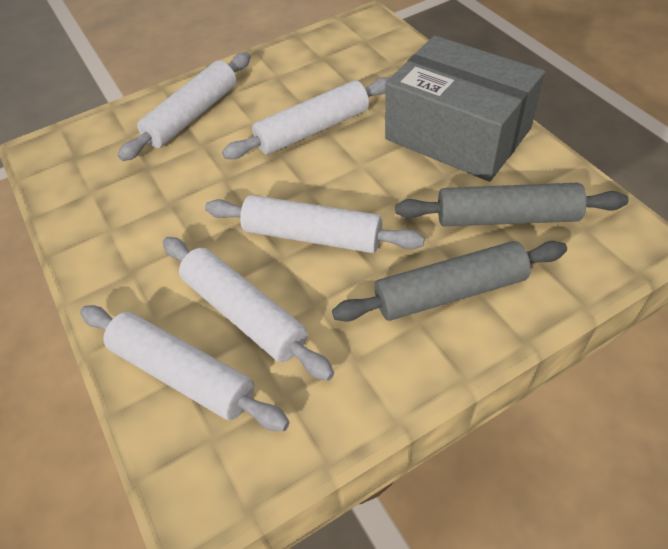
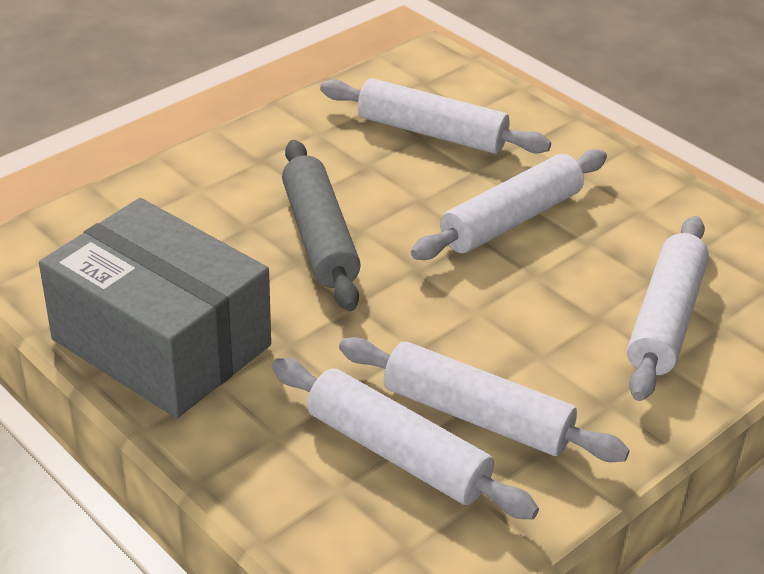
grey rolling pin: [332,241,567,322] [395,183,629,226] = 2 -> [282,140,361,311] = 1

